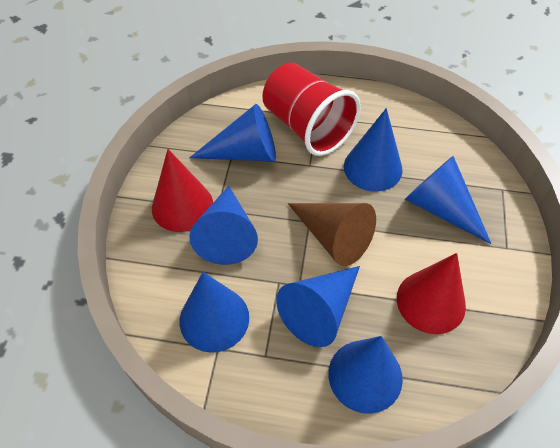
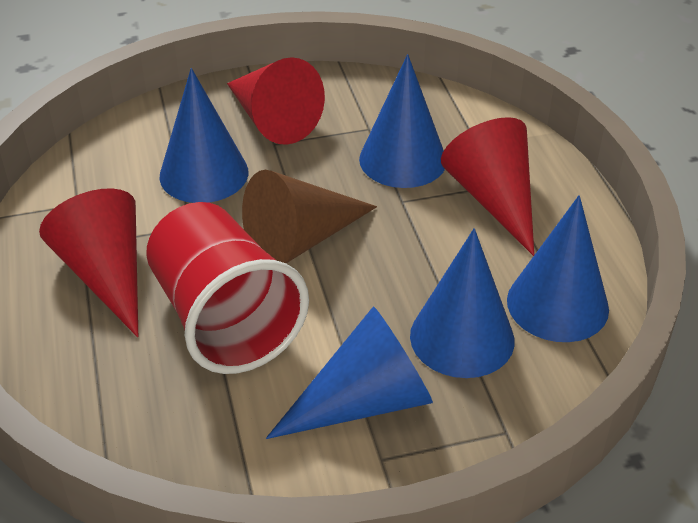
blue cone: [180,272,249,353] [189,104,276,162] [189,186,258,265] [276,266,360,347] [329,336,403,414] [344,108,403,192] [405,156,491,244] = 7 -> [159,68,248,203] [266,306,433,439] [359,54,445,188] [410,228,514,378] [507,195,609,342] = 5
red cone: [152,149,213,232] [397,253,466,334] = 2 -> [39,188,138,337] [227,57,325,145] [441,117,534,256] = 3

